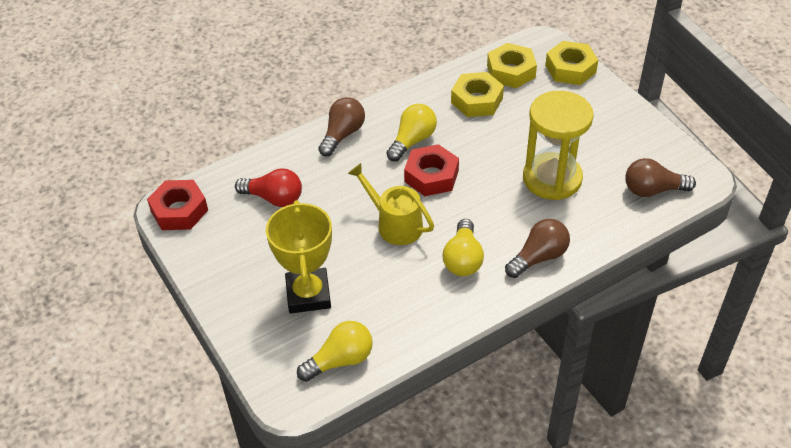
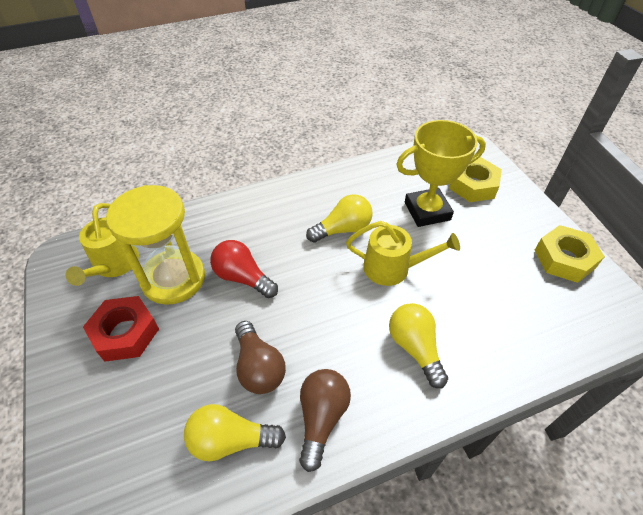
brown light bulb: [318,97,365,156] [505,219,570,278] [625,158,696,197] = 3 -> [235,321,286,394] [299,369,351,472] = 2
red nut: [147,180,208,230] [404,144,459,196] = 2 -> [83,296,159,362] = 1
yellow nut: [451,72,504,117] [487,43,537,88] [545,41,598,85] = 3 -> [449,157,502,202] [535,225,605,283] = 2
yellow watering can: [348,163,434,245] = 1 -> [66,203,139,286] [346,221,460,286] = 2

